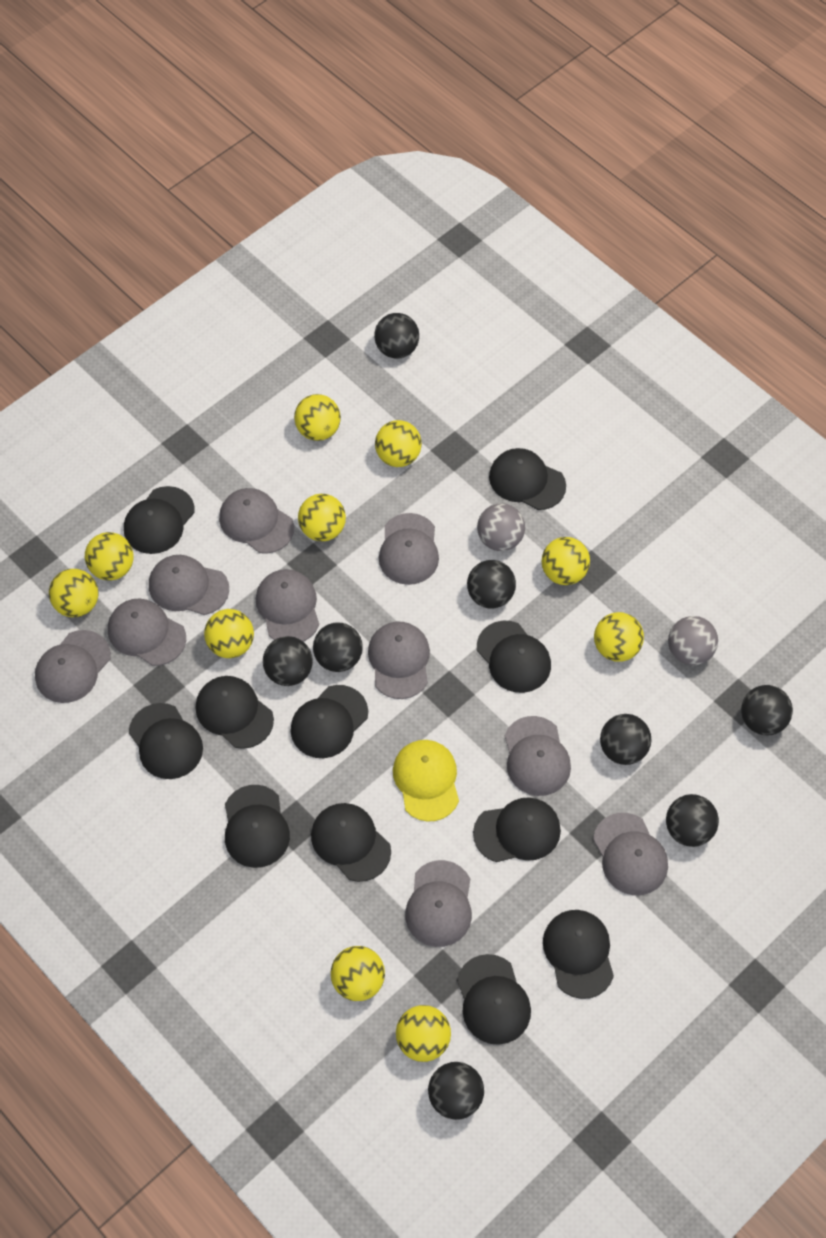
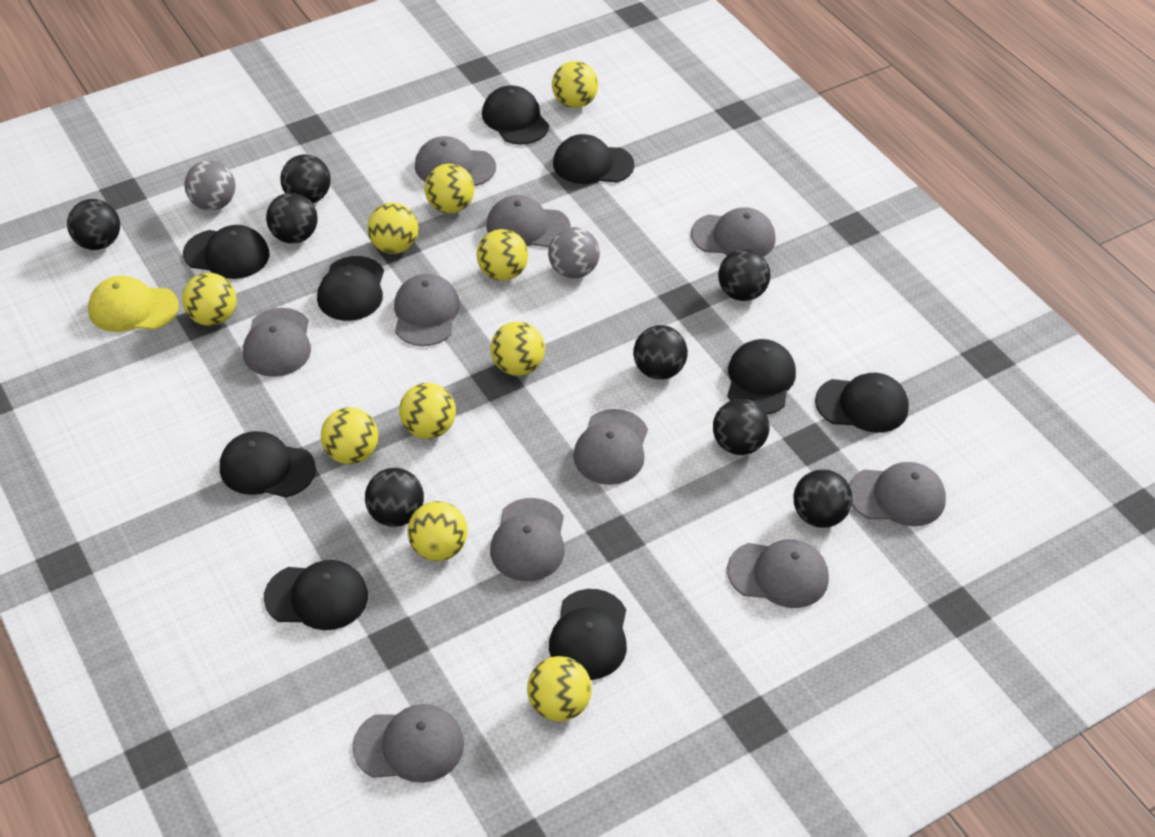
black cap: [124,486,195,554] [129,703,203,779] [196,676,274,749] [225,785,290,868] [291,685,368,758] [311,803,391,882] [457,954,531,1045] [473,797,561,862] [477,621,551,693] [489,448,566,510] [543,910,614,999] = 11 -> [183,225,270,279] [220,431,316,498] [264,560,368,630] [317,256,384,321] [482,85,549,145] [549,589,627,680] [553,134,634,184] [727,339,796,414] [815,373,909,433] = 9

